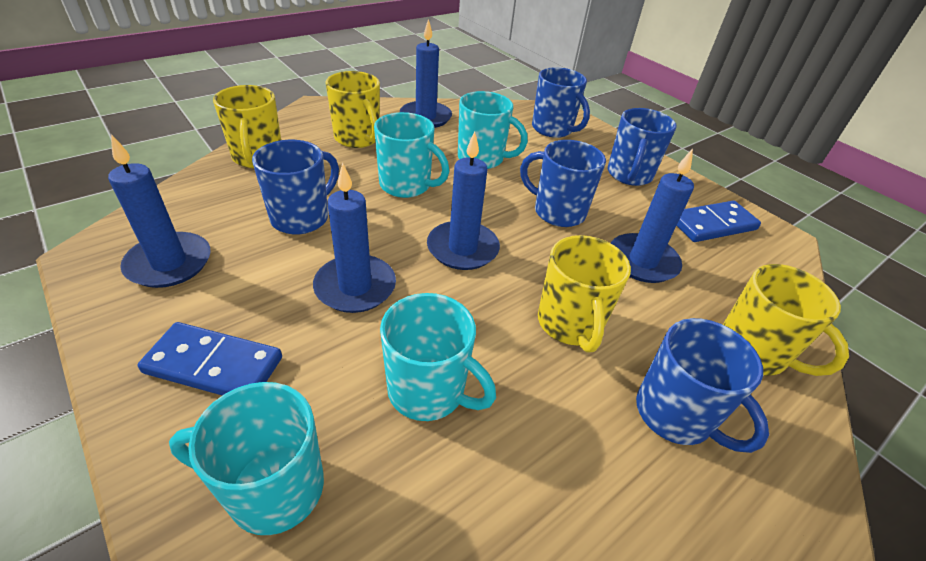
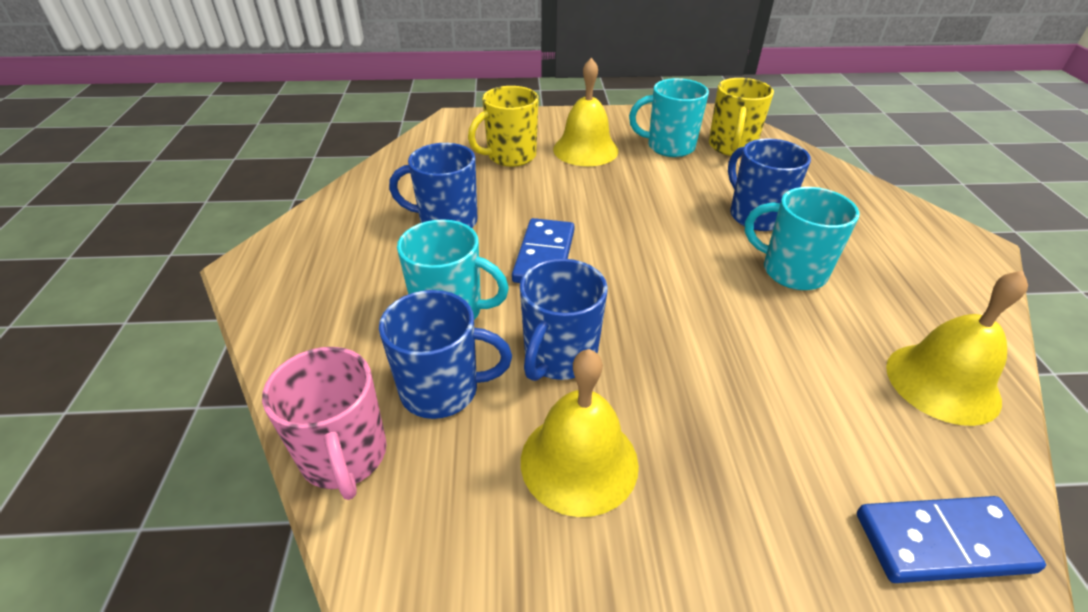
blue candle: [108,134,211,288] [313,163,396,313] [400,19,452,128] [427,131,500,270] [611,149,694,283] = 5 -> none = 0
blue mug: [252,140,339,235] [520,140,606,227] [532,67,590,138] [608,108,677,186] [636,318,769,453] = 5 -> [379,290,512,419] [389,143,477,228] [520,259,608,381] [728,138,811,231] = 4
pink mug: none = 0 -> [262,347,387,500] = 1
turquoise mug: [169,382,324,535] [374,112,449,198] [380,293,496,421] [458,91,528,169] = 4 -> [397,219,509,320] [629,78,709,157] [745,187,860,290] = 3
yellow bell: none = 0 -> [521,349,639,517] [553,58,618,166] [886,270,1028,426] = 3
yellow mug: [213,85,281,168] [325,71,380,148] [538,235,631,352] [723,264,849,376] = 4 -> [468,86,539,167] [709,78,774,156] = 2

